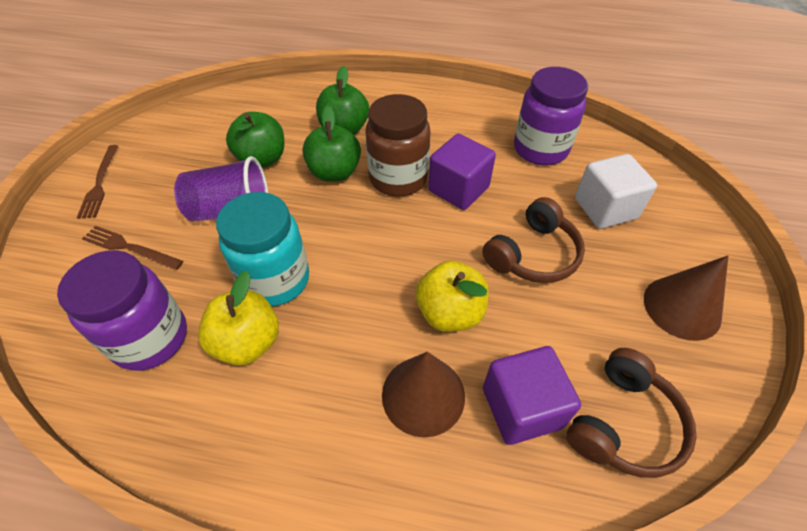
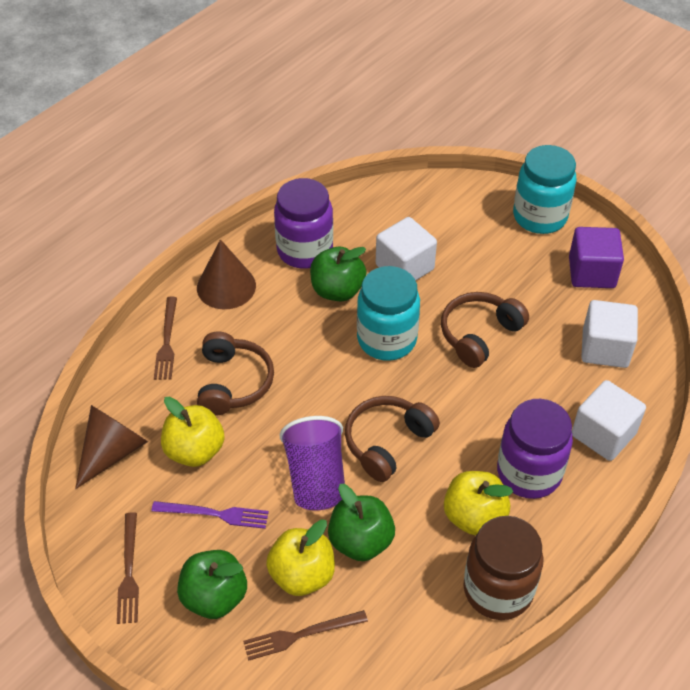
brown fork: [77,145,118,219] [82,226,183,270] = 2 -> [117,512,139,624] [154,297,177,380] [243,610,368,661] = 3
brown headphones: [482,197,585,283] [566,348,697,478] = 2 -> [197,331,274,416] [345,396,440,482] [441,292,529,368] = 3
purple cube: [428,134,496,210] [483,346,581,445] = 2 -> [569,227,624,288] = 1
purple fork: none = 0 -> [151,501,269,529] = 1
turquoise jar: [216,192,309,306] = 1 -> [357,266,420,361] [513,145,576,234] = 2
white cube: [575,154,657,229] = 1 -> [376,217,437,281] [572,380,646,461] [581,300,638,368] = 3
yellow apple: [198,271,279,366] [416,261,489,332] = 2 -> [161,397,225,467] [266,520,335,596] [444,471,513,535] = 3

